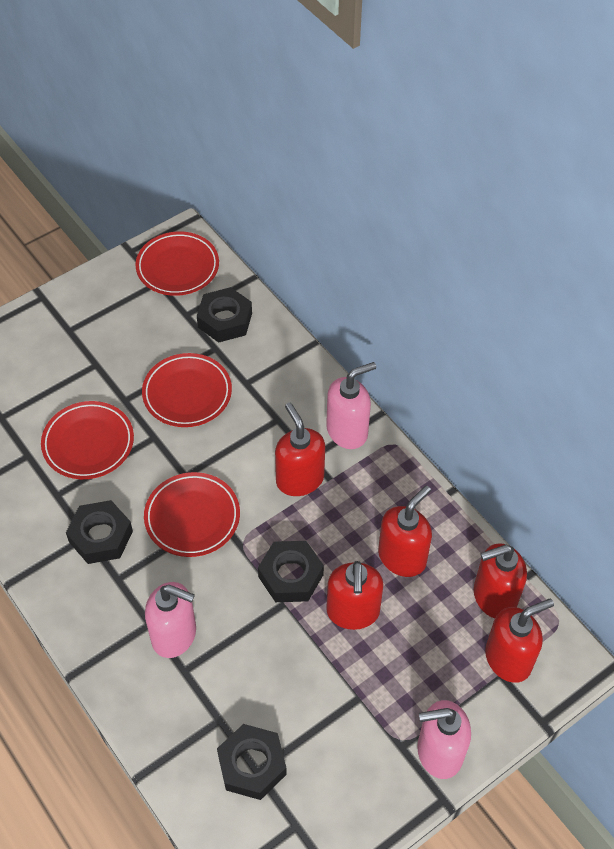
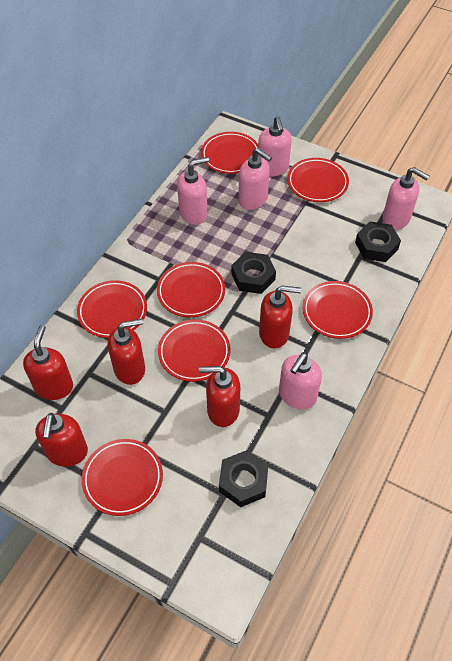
black nut: [66,500,133,564] [197,287,252,343] [217,724,287,800] [258,541,324,602] = 4 -> [219,450,269,507] [231,252,276,294] [355,221,401,262] = 3
pink soap dispenser: [145,582,196,658] [326,362,376,449] [417,700,471,779] = 3 -> [177,157,209,225] [239,148,272,210] [258,116,292,176] [279,353,322,410] [382,167,429,230] = 5
red plate: [41,401,134,479] [135,231,219,296] [142,353,232,427] [144,472,240,557] = 4 -> [77,280,147,338] [82,439,163,516] [157,262,225,318] [158,319,231,382] [201,132,258,174] [287,158,349,202] [303,281,373,339] = 7

